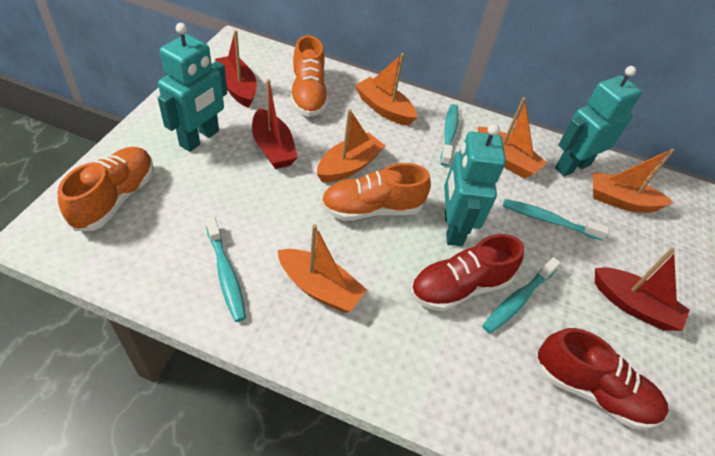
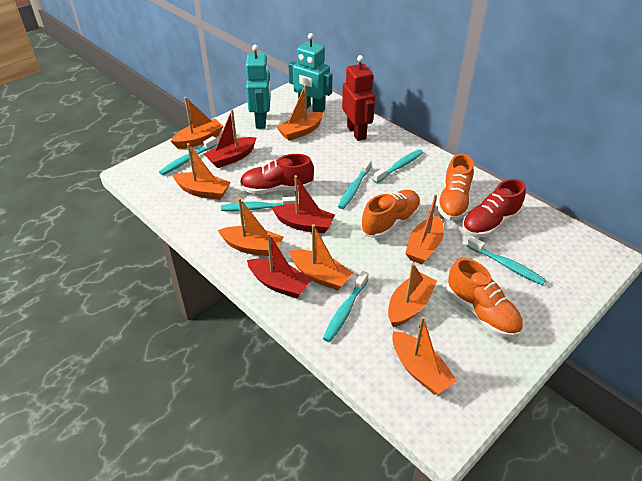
orange boat: [278,224,367,313] [317,109,385,183] [355,53,417,126] [478,97,547,179] [593,148,675,213] = 5 -> [171,97,223,149] [172,143,231,200] [218,198,283,256] [276,84,324,141] [290,224,353,291] [388,263,437,327] [392,316,457,395] [405,194,444,264] = 8
red robot: none = 0 -> [342,55,375,141] = 1
turquoise robot: [158,23,227,152] [444,124,506,246] [555,66,642,177] = 3 -> [246,45,271,129] [288,33,332,112] = 2
turquoise toothbrush: [206,217,246,322] [440,104,459,166] [482,257,561,334] [503,199,609,241] = 4 -> [159,136,217,175] [221,197,296,211] [323,271,369,342] [338,159,371,209] [373,149,423,183] [467,236,546,285] = 6

